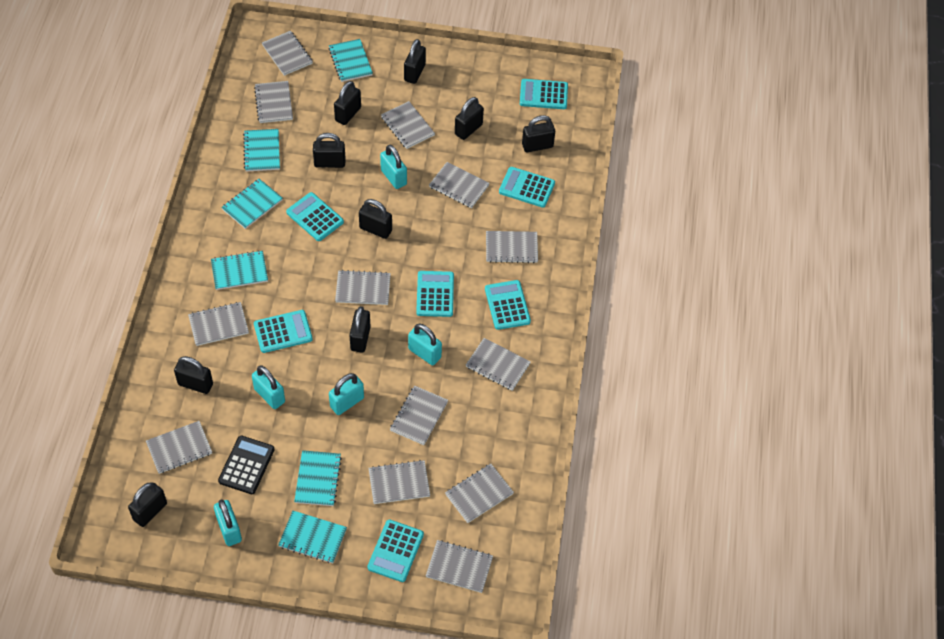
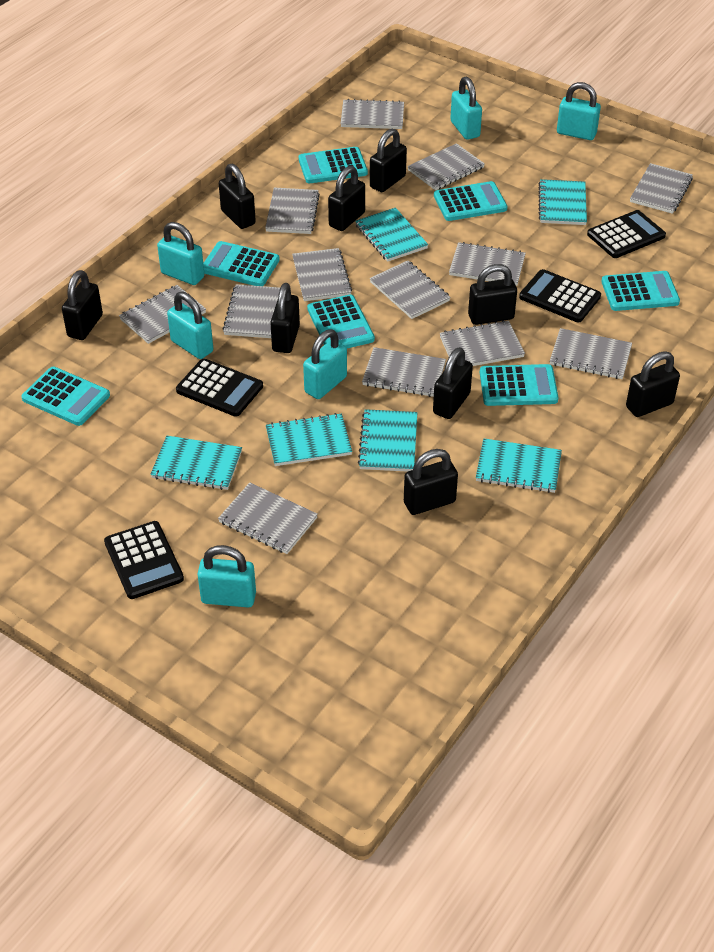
black calculator: [218,436,275,494] = 1 -> [104,521,184,599] [176,359,263,417] [519,269,601,322] [587,210,666,258] = 4
turquoise padlock: [214,499,242,546] [252,366,285,409] [329,373,364,415] [380,144,407,189] [408,324,442,366] = 5 -> [157,222,204,285] [167,292,213,359] [197,545,256,607] [303,329,347,399] [450,77,482,140] [557,82,601,140] = 6

